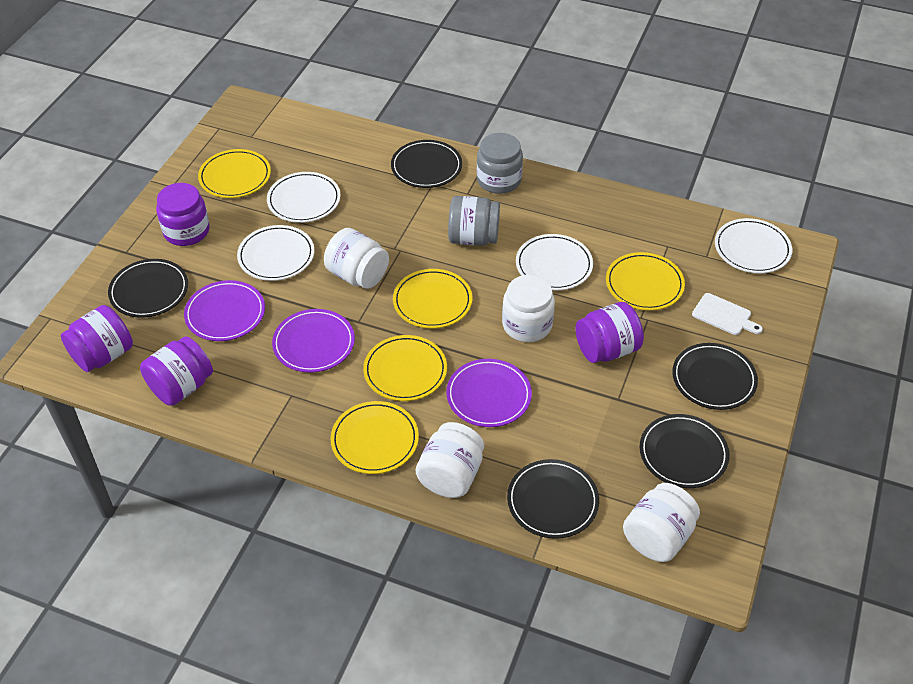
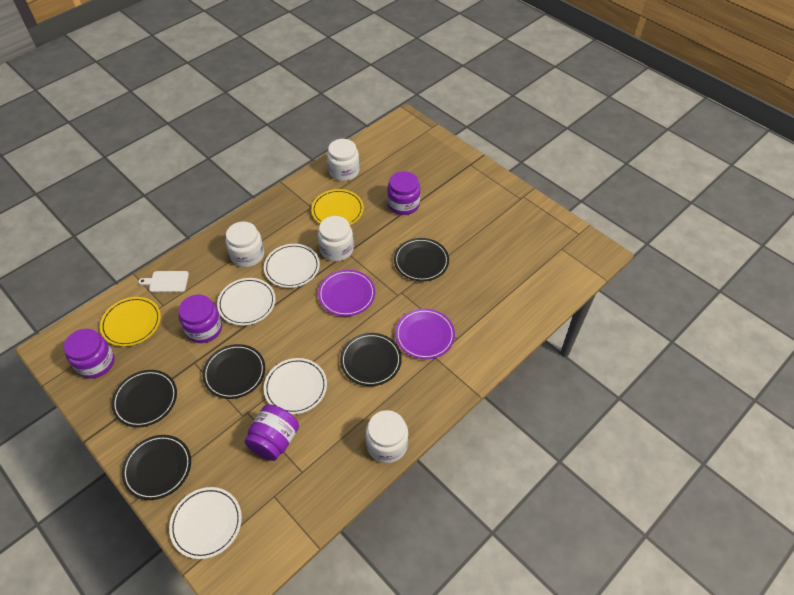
grey jar: [448,196,500,246] [477,133,523,194] = 2 -> none = 0
purple plate: [184,280,265,341] [272,309,355,373] [446,359,532,427] = 3 -> [318,270,375,316] [395,308,455,359] = 2
yellow plate: [198,149,271,198] [330,401,419,474] [363,335,447,401] [393,269,472,328] [606,252,685,311] = 5 -> [100,297,161,346] [311,189,364,225] = 2

